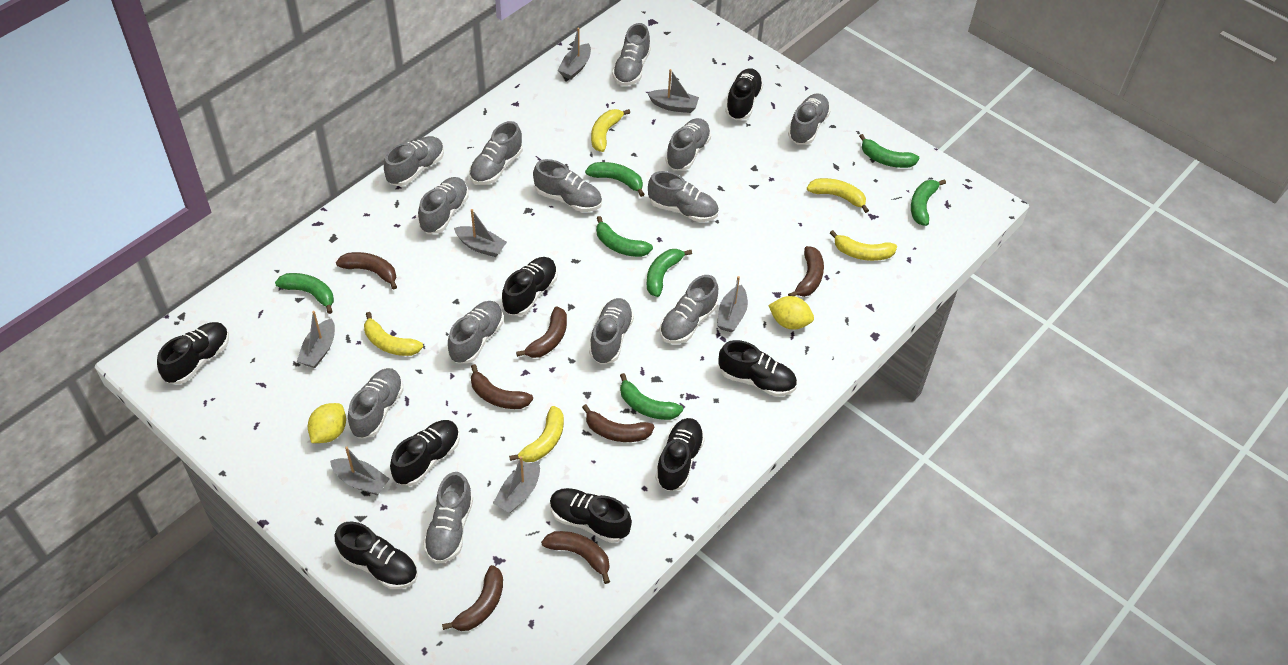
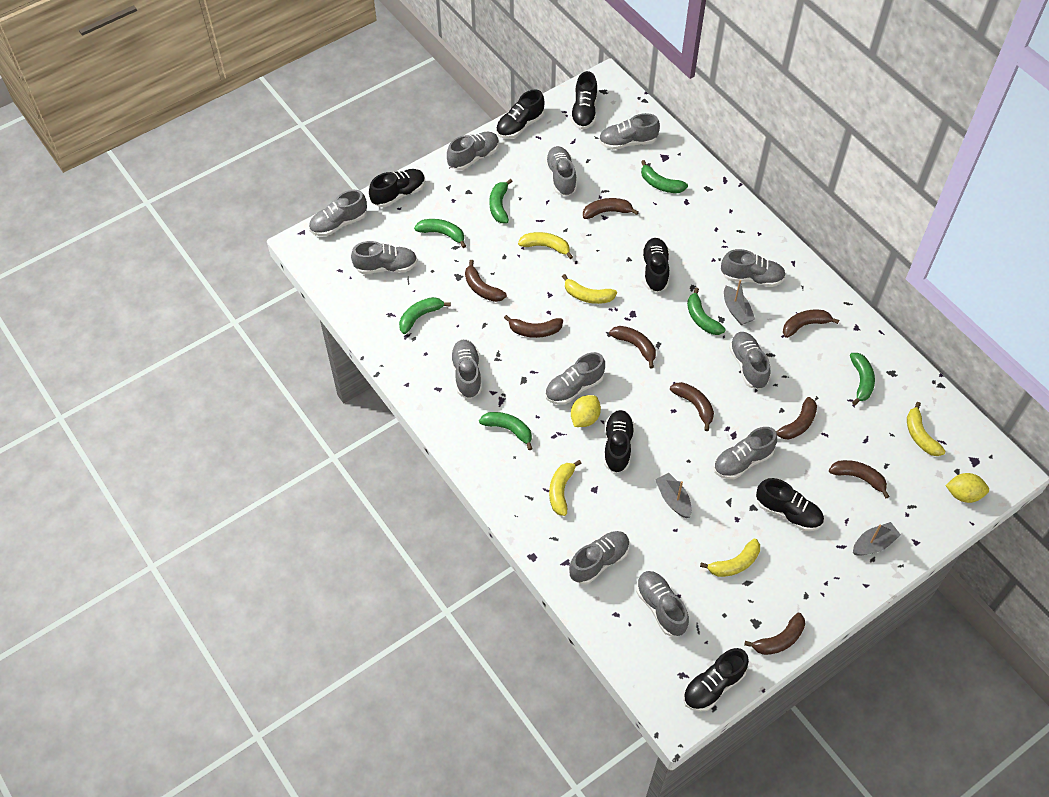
black shoe: [157,322,229,384] [335,521,418,589] [390,420,460,486] [502,257,558,316] [550,488,632,543] [655,418,705,491] [719,340,797,397] [725,68,763,120] = 8 -> [369,169,425,207] [496,89,545,139] [571,71,597,129] [604,410,635,473] [642,238,669,292] [683,648,749,712] [756,478,824,531] = 7
brown banana: [336,252,397,290] [442,565,503,631] [471,364,533,409] [516,306,567,358] [541,531,610,584] [582,404,654,442] [788,246,824,297] = 7 -> [465,260,507,302] [504,315,563,338] [583,198,639,219] [609,326,656,368] [670,382,714,431] [744,613,805,655] [776,397,817,440] [783,310,839,338] [829,460,890,498] = 9
grey boat: [297,311,335,368] [330,446,390,495] [454,209,507,257] [493,456,540,513] [558,27,591,79] [647,69,699,113] [717,276,748,333] = 7 -> [655,473,692,518] [724,280,755,325] [853,522,901,556] = 3
grey shoe: [348,368,404,438] [384,136,444,186] [418,177,469,234] [423,472,473,564] [448,301,504,364] [469,121,523,185] [533,159,602,212] [589,298,634,364] [612,23,651,86] [648,171,718,222] [660,275,718,344] [665,118,711,170] [788,93,831,144] = 13 -> [309,190,367,236] [351,241,417,274] [447,132,499,170] [450,340,482,399] [545,146,577,196] [545,352,605,405] [569,531,630,584] [599,113,660,150] [636,571,689,636] [713,427,777,479] [721,249,786,287] [729,332,770,389] = 12

